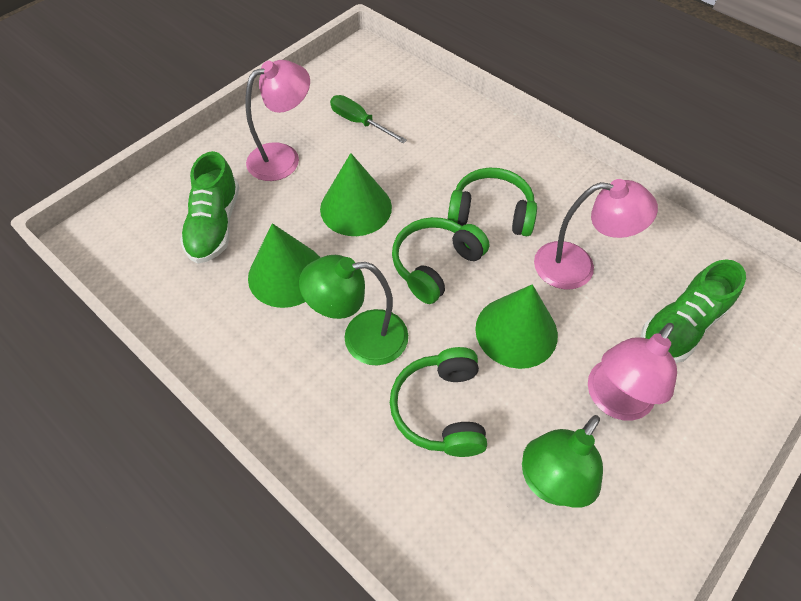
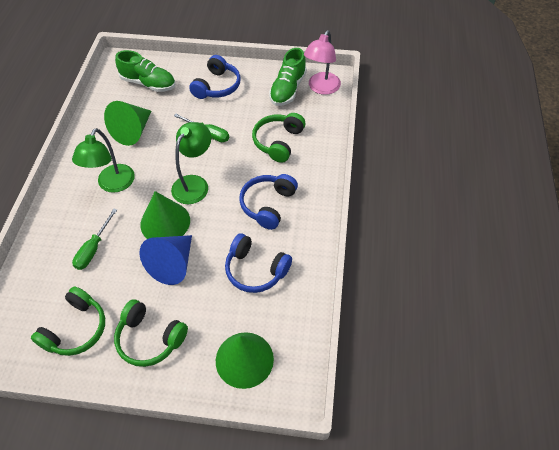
blue cone: none = 0 -> [140,235,192,285] = 1
blue headphones: none = 0 -> [189,55,241,99] [225,233,292,293] [239,174,298,230] = 3
green screwdriver: [330,95,407,143] = 1 -> [72,209,117,270] [174,114,229,142] = 2
pink lamp: [246,60,310,181] [534,179,658,289] [588,323,677,420] = 3 -> [304,30,341,95] = 1

